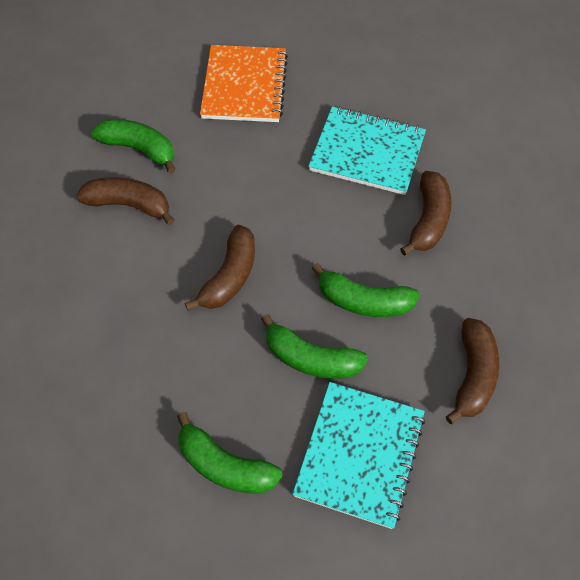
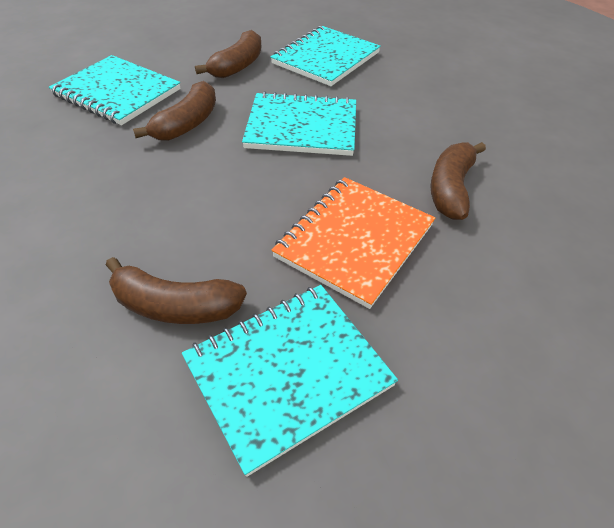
green banana: [91,119,176,174] [177,412,283,493] [261,314,368,379] [312,263,420,317] = 4 -> none = 0
turquoise notebook: [292,382,425,529] [308,106,426,195] = 2 -> [49,55,181,125] [182,285,398,477] [242,91,356,156] [271,26,381,86] = 4

